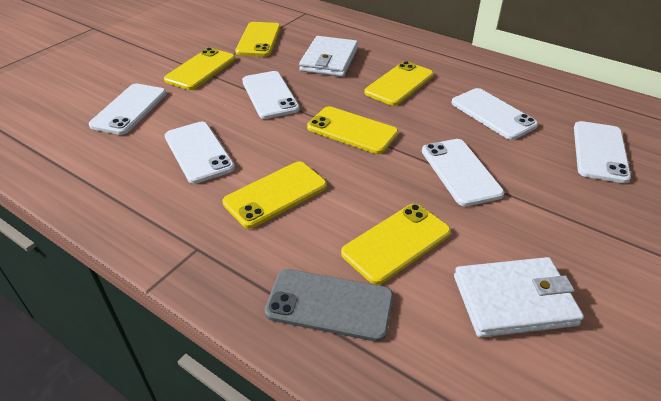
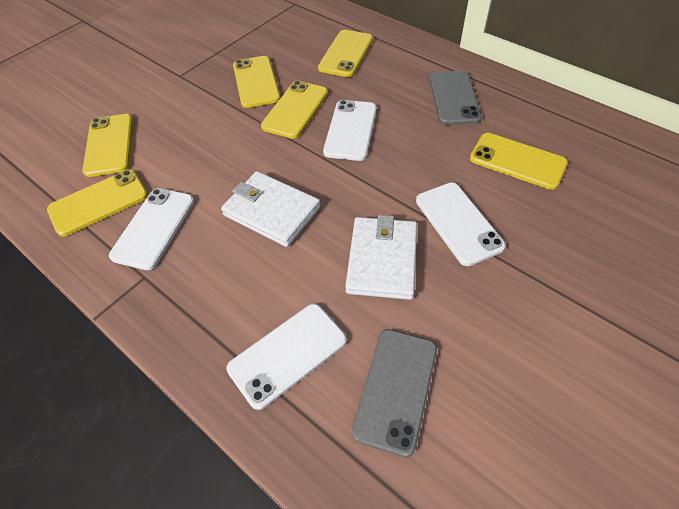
grey phone: [265,269,393,342] = 1 -> [352,329,437,457] [430,71,482,125] = 2
white phone: [89,84,166,135] [165,122,235,184] [242,71,300,119] [422,139,504,206] [451,88,538,140] [574,121,631,183] = 6 -> [109,188,194,270] [226,304,347,410] [323,100,377,161] [416,183,506,266] = 4

